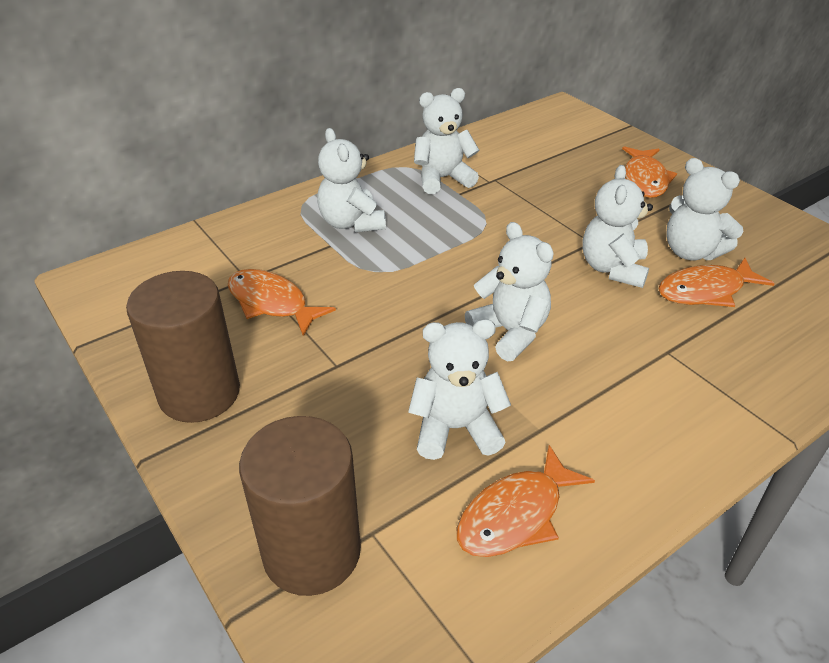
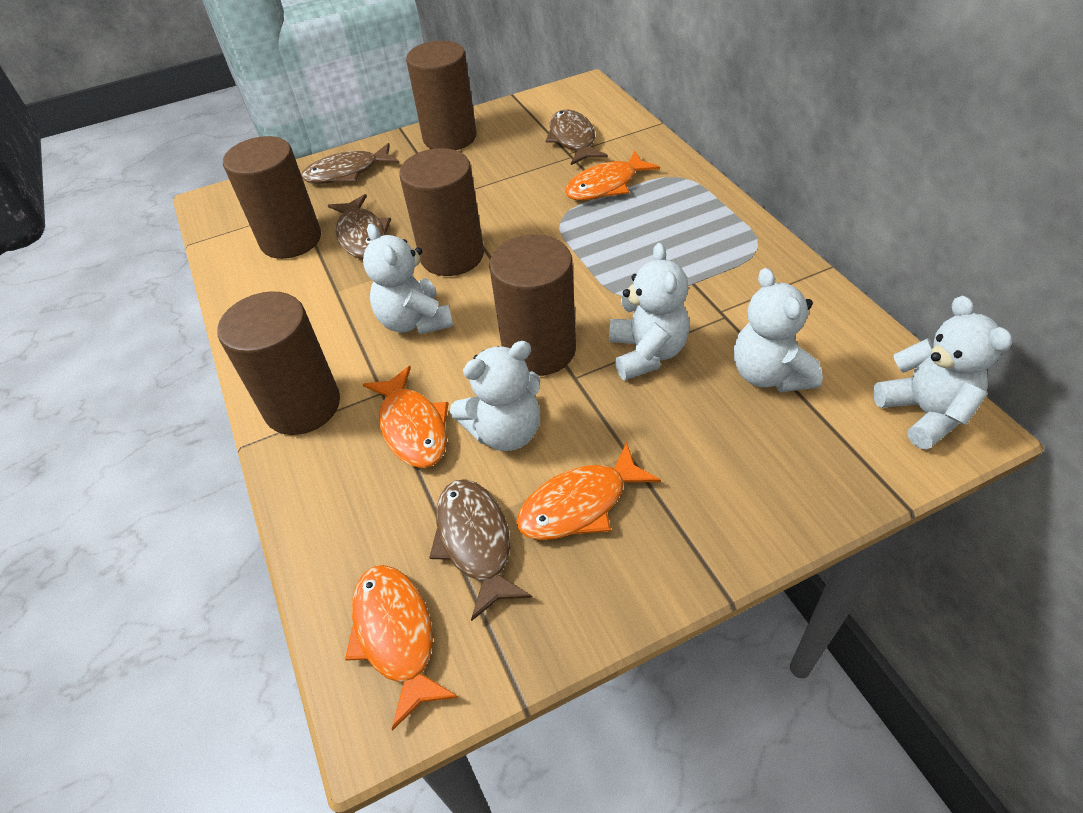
brown cylinder: [126,271,240,423] [239,416,361,596] = 2 -> [218,291,340,435] [223,136,321,259] [399,148,484,276] [406,41,477,150] [489,234,576,376] = 5
brown fish: none = 0 -> [301,143,400,183] [328,194,391,259] [429,479,533,621] [546,110,608,165] = 4
white teddy bear: [317,128,386,232] [408,319,511,460] [414,88,479,194] [465,222,554,361] [582,165,653,288] [666,158,743,260] = 6 -> [363,224,453,335] [450,341,540,451] [609,243,690,380] [734,268,823,392] [873,296,1012,450] = 5

